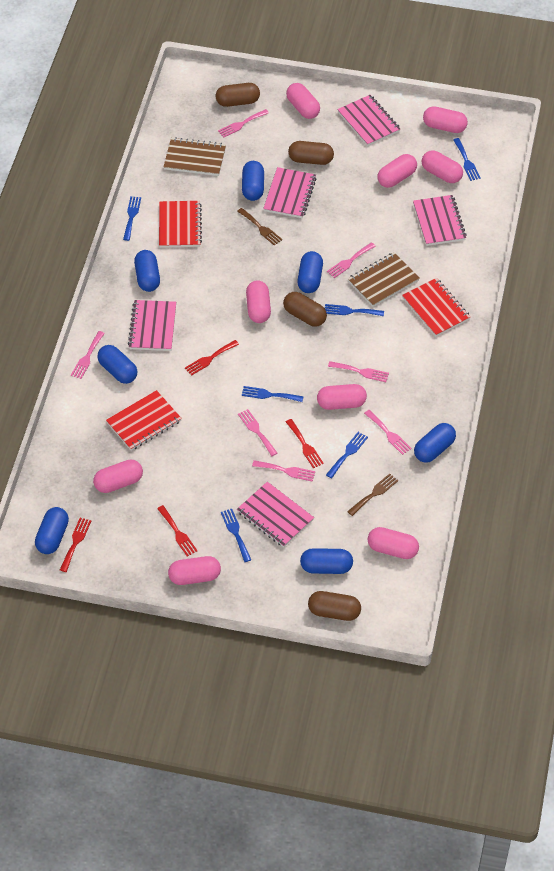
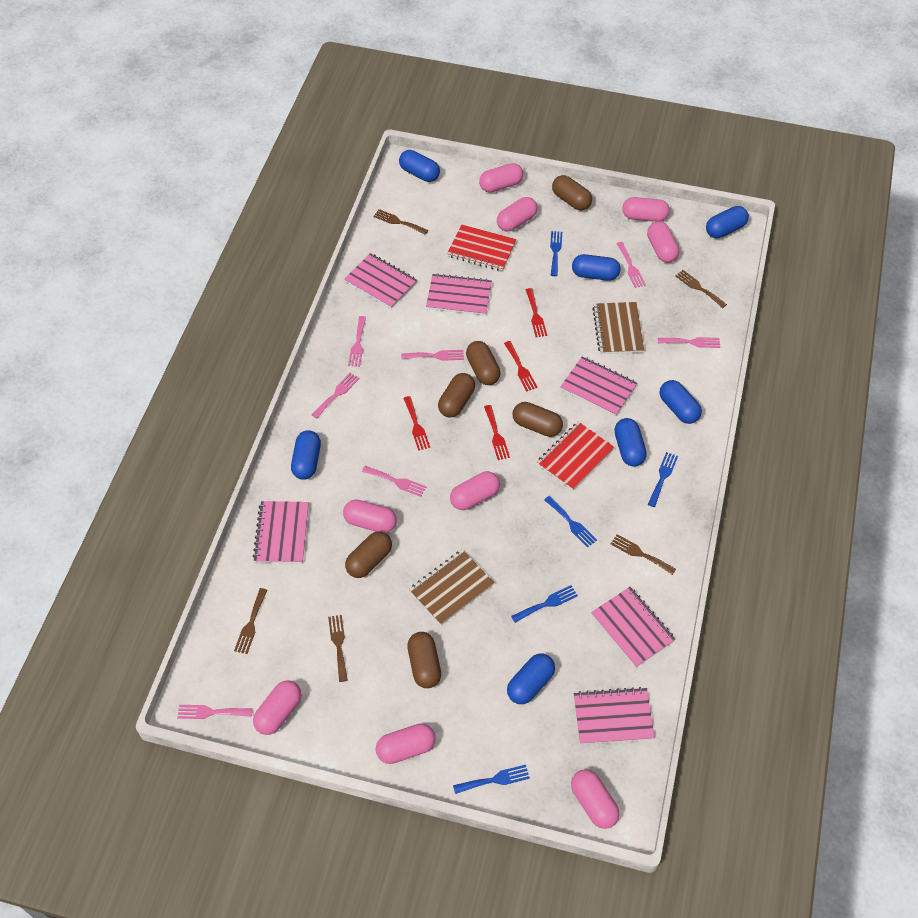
blue fork: [123,196,141,241] [221,509,251,562] [242,386,304,402] [325,304,384,316] [326,432,368,478] [453,138,481,181] = 6 -> [453,765,530,794] [511,585,578,623] [544,496,597,548] [550,231,562,276] [648,452,678,507] = 5
brown capsule: [216,83,260,107] [283,292,327,326] [288,141,334,165] [308,591,361,621] = 4 -> [345,531,392,578] [407,632,441,688] [438,373,475,417] [466,341,501,385] [513,402,563,437] [552,175,592,210] = 6
brown fork: [237,208,282,246] [347,473,398,516] = 2 -> [234,588,267,654] [328,615,348,682] [374,209,428,235] [611,534,676,575] [675,270,727,308] = 5
pink notebook: [128,300,176,351] [237,482,314,547] [263,167,317,218] [337,95,400,146] [413,195,467,246] = 5 -> [253,501,309,564] [344,253,417,309] [426,273,492,316] [560,356,637,416] [574,687,655,745] [591,587,676,668] = 6
red notebook: [106,390,182,451] [159,201,202,248] [402,278,470,337] = 3 -> [447,224,516,271] [537,422,614,490] = 2

